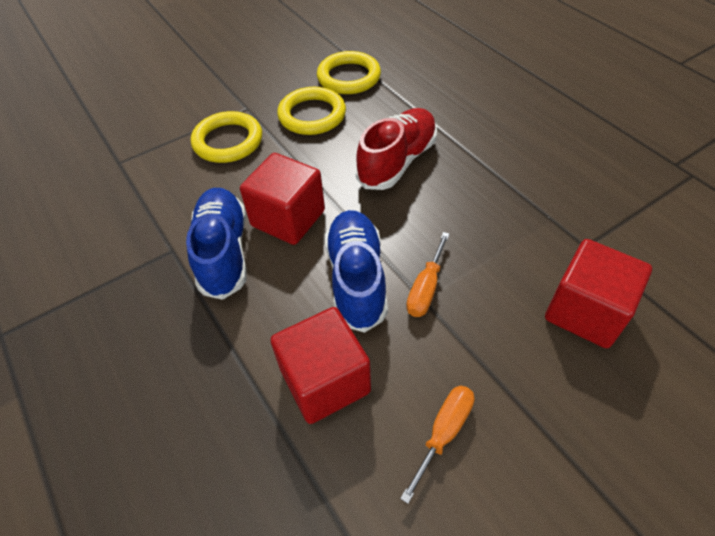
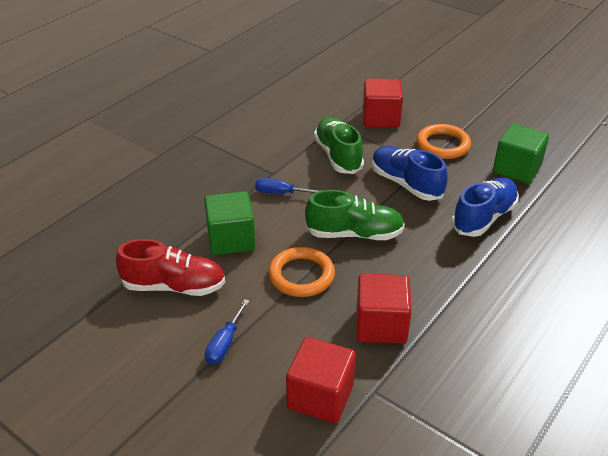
blue screwdriver: none = 0 -> [205,299,249,364] [255,178,320,194] = 2
green cube: none = 0 -> [204,191,255,255] [493,123,549,184] = 2
green shoe: none = 0 -> [305,190,405,240] [314,117,364,174] = 2
orange ring: none = 0 -> [268,247,335,297] [416,124,471,159] = 2
orange screwdriver: [400,386,474,504] [406,232,450,317] = 2 -> none = 0
yellow ring: [191,111,262,163] [277,87,346,135] [317,51,381,94] = 3 -> none = 0

